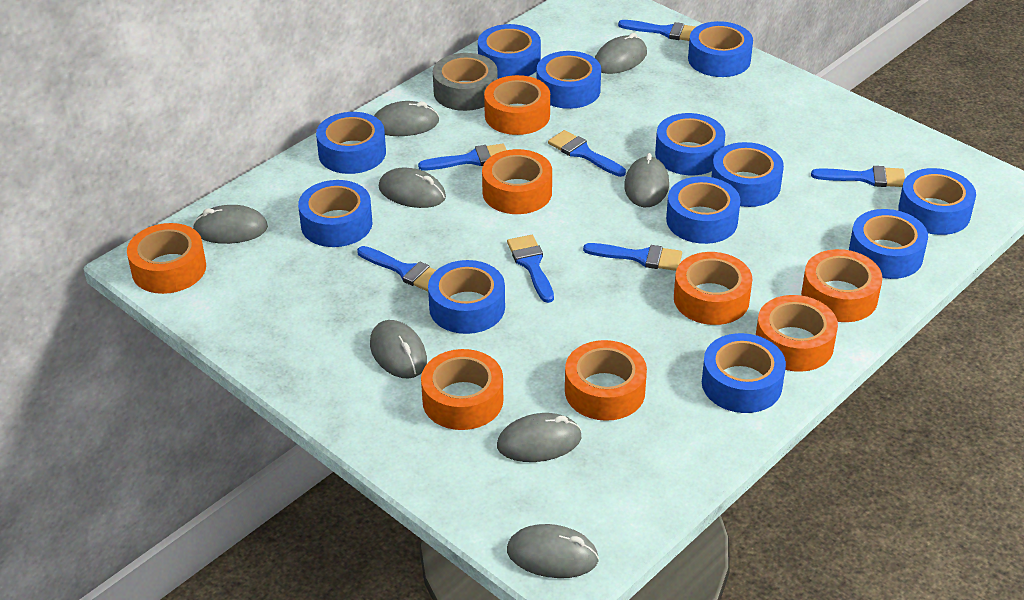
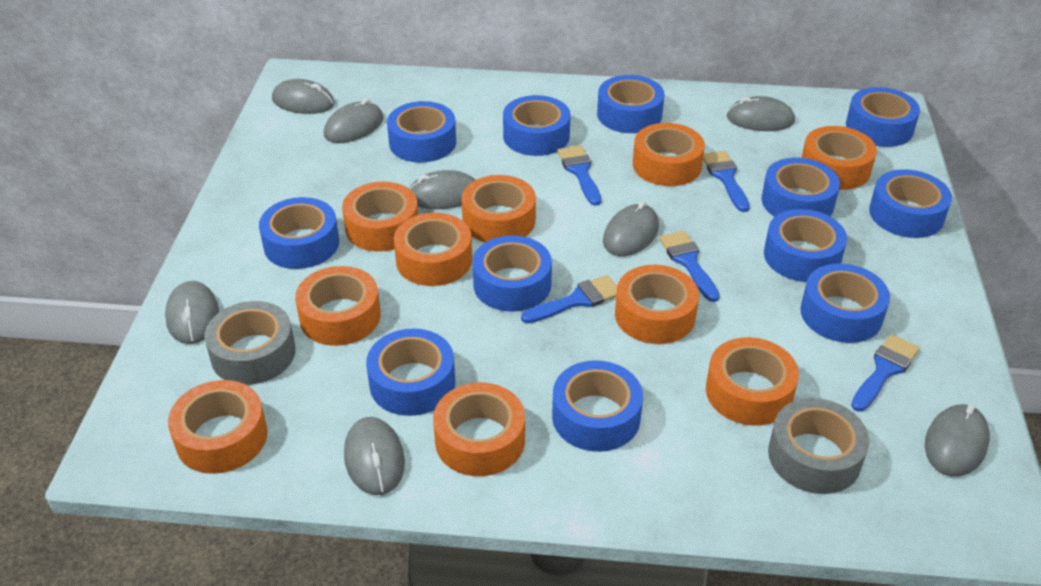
blue brush: [357,246,436,291] [418,143,506,170] [507,235,554,303] [548,130,626,177] [583,243,682,271] [618,20,696,41] [811,166,905,187] = 7 -> [521,275,617,323] [557,145,601,206] [659,231,720,302] [703,151,750,212] [851,334,920,411] = 5
grey tape: [433,53,498,111] = 1 -> [204,301,296,385] [768,398,869,494] = 2
orange tape: [127,223,206,294] [421,349,503,430] [482,149,552,214] [484,75,550,135] [565,340,647,421] [674,252,752,325] [756,295,838,372] [801,249,883,322] = 8 -> [168,380,268,474] [295,266,381,346] [342,182,418,252] [394,213,472,286] [433,383,525,476] [462,175,536,242] [615,265,699,344] [633,123,705,186] [706,337,799,426] [801,126,877,190] = 10

